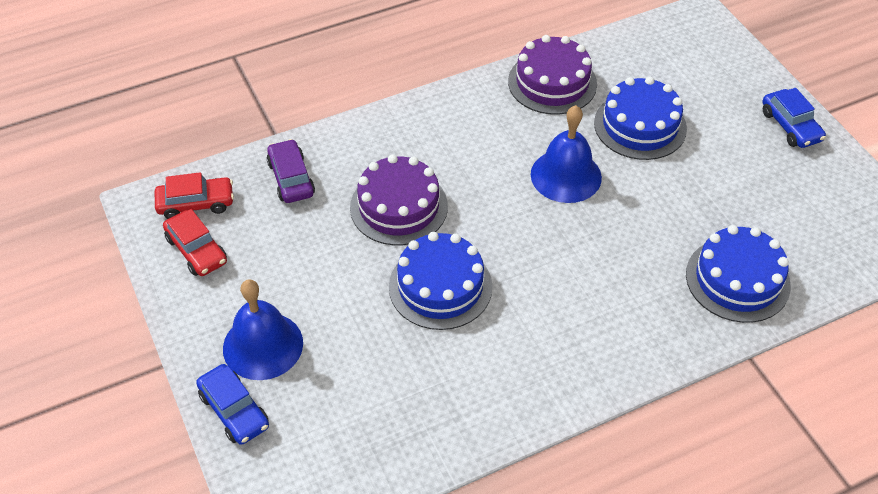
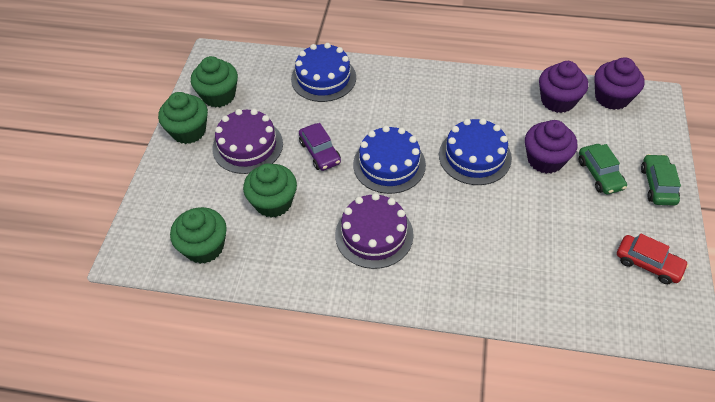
blue bell: [223,279,303,380] [531,105,602,203] = 2 -> none = 0
blue car: [196,364,269,445] [763,88,826,148] = 2 -> none = 0
green car: none = 0 -> [579,144,627,194] [641,154,681,206] = 2
green cupcake: none = 0 -> [158,92,208,144] [170,207,227,264] [191,56,238,107] [243,163,297,218] = 4
purple cupcake: none = 0 -> [525,120,578,174] [539,61,588,113] [595,57,644,110] = 3
red car: [155,172,234,219] [163,209,227,276] = 2 -> [617,234,689,284] = 1

